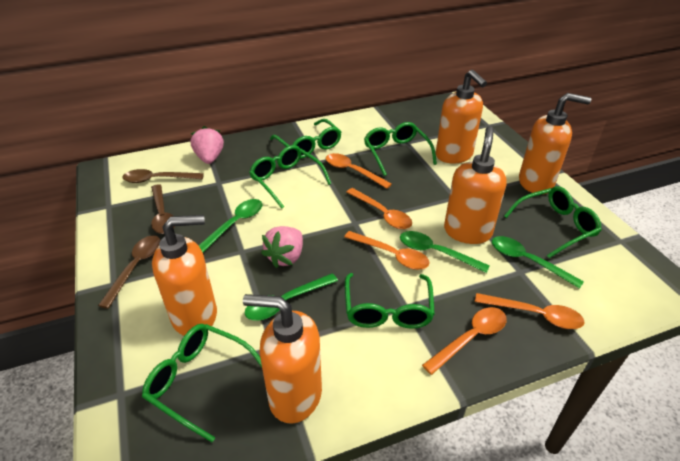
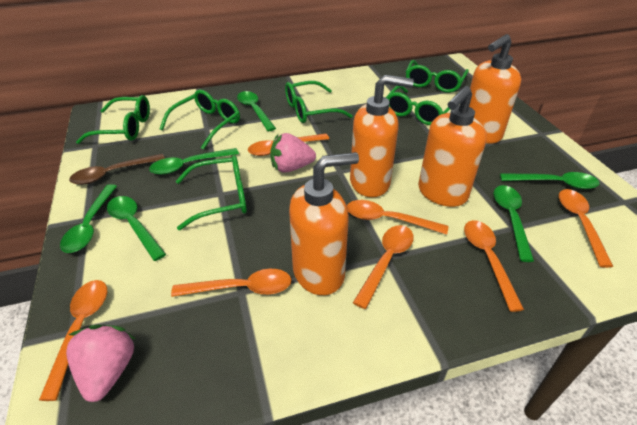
brown spoon: [98,236,161,309] [123,169,204,183] [151,184,175,234] = 3 -> [69,154,165,185] = 1
green spoon: [199,199,262,253] [245,273,338,321] [400,231,490,273] [492,236,584,289] = 4 -> [60,184,117,253] [107,196,166,261] [149,148,239,175] [237,91,276,131] [494,185,534,262] [500,172,600,189] = 6
orange soap dispenser: [152,215,217,336] [243,294,322,424] [436,70,487,163] [444,126,507,244] [519,93,591,195] = 5 -> [289,152,359,295] [350,75,414,197] [418,86,487,207] [469,34,521,143] = 4
orange spoon: [326,153,392,189] [344,231,429,270] [347,188,412,229] [422,307,507,375] [475,293,585,329] = 5 -> [39,280,107,401] [171,269,291,297] [248,134,329,156] [347,200,448,235] [353,225,414,309] [464,220,524,312] [559,189,614,268] = 7

